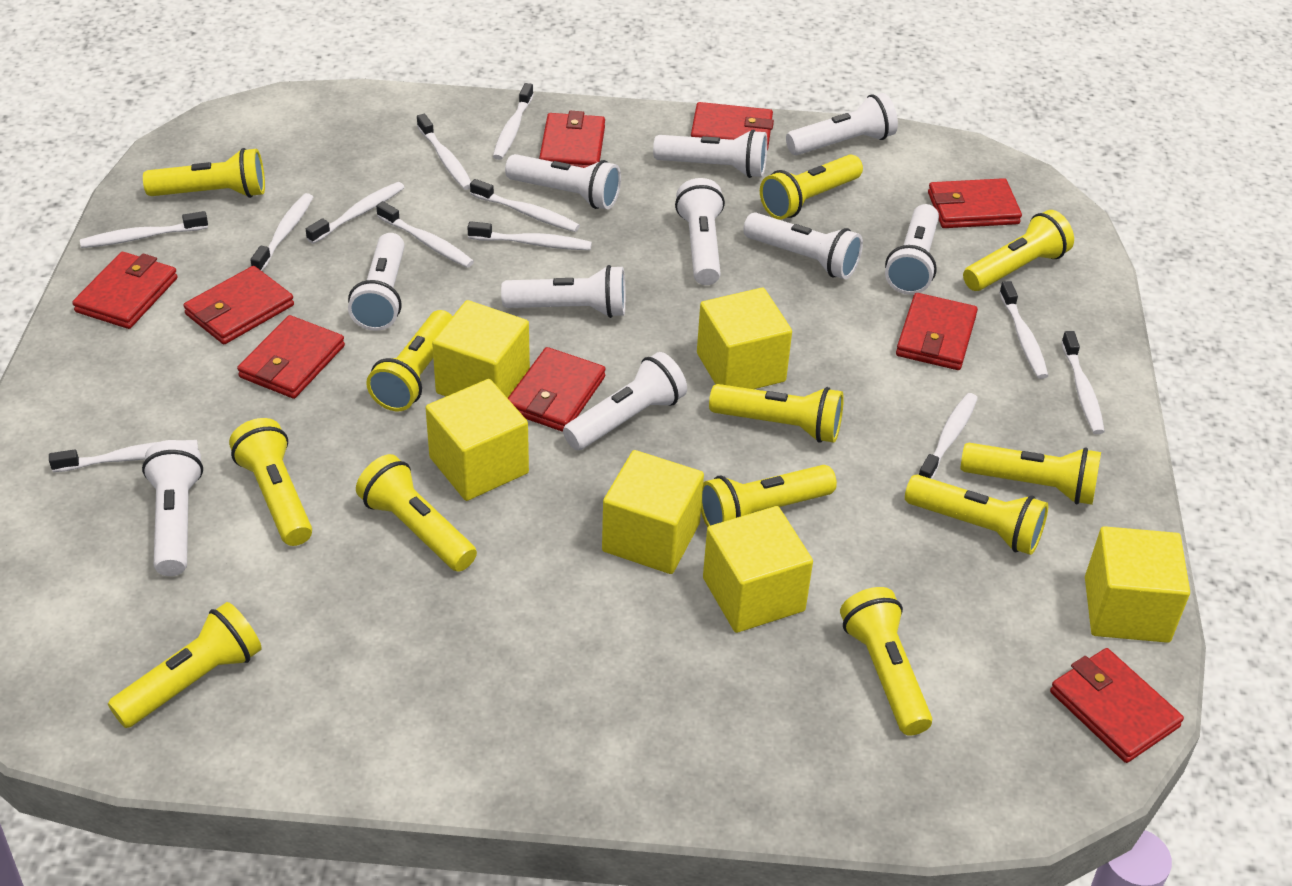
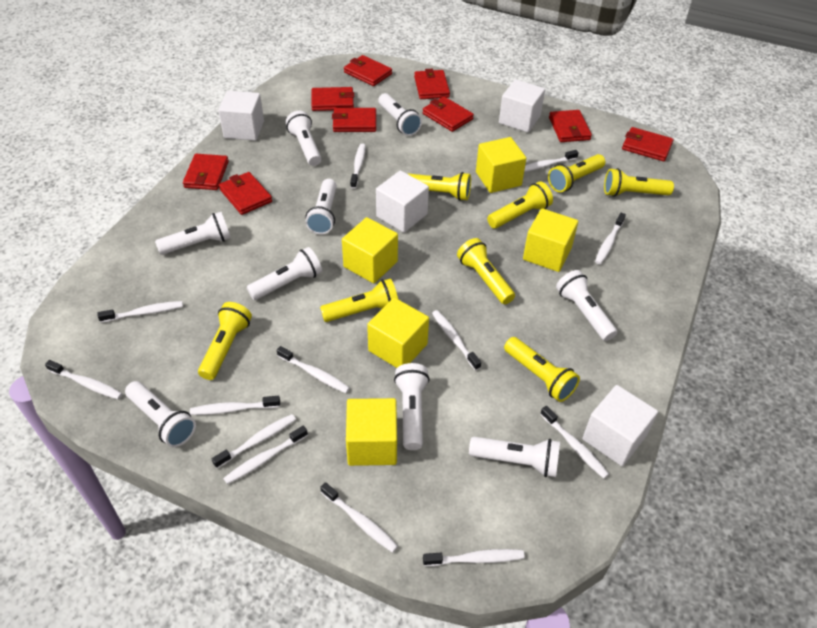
white cube: none = 0 -> [218,91,264,141] [376,170,429,233] [499,79,545,132] [582,385,658,466] = 4
white flashlight: [142,440,203,576] [348,233,405,331] [501,265,626,318] [505,154,621,209] [563,352,687,450] [653,129,767,178] [675,178,725,285] [743,212,863,279] [786,93,898,155] [885,204,939,295] = 10 -> [125,381,196,447] [155,212,231,255] [247,247,322,300] [286,111,322,166] [305,179,337,234] [378,93,422,136] [394,363,430,450] [469,437,560,477] [556,270,617,341] = 9
white toothbrush: [49,440,198,472] [80,211,208,248] [250,193,313,271] [306,182,405,244] [376,201,474,268] [417,114,471,190] [467,221,592,250] [470,179,580,232] [493,83,534,160] [919,393,978,479] [999,281,1048,379] [1061,331,1105,434] = 12 -> [45,360,122,399] [98,301,183,323] [190,396,280,415] [212,414,296,468] [223,426,308,484] [277,346,350,393] [320,482,398,553] [350,144,366,189] [423,549,525,566] [432,310,481,370] [524,150,579,172] [540,406,609,479] [595,213,626,264] = 13
yellow cube: [426,379,529,501] [432,300,530,398] [602,450,704,574] [697,288,792,389] [703,506,813,633] [1085,526,1190,643] = 6 -> [342,217,398,283] [346,398,397,466] [367,298,429,368] [476,137,526,193] [523,208,578,272] = 5
yellow flashlight: [108,602,262,728] [143,148,265,198] [229,418,312,546] [356,454,477,572] [366,310,453,411] [701,465,837,527] [709,384,844,443] [760,154,863,220] [840,587,932,736] [905,475,1048,555] [961,443,1101,505] [963,210,1074,291] = 12 -> [198,302,252,380] [320,279,398,322] [407,172,471,201] [457,238,515,304] [487,181,553,228] [504,337,580,402] [548,154,605,192] [604,168,674,197] = 8

